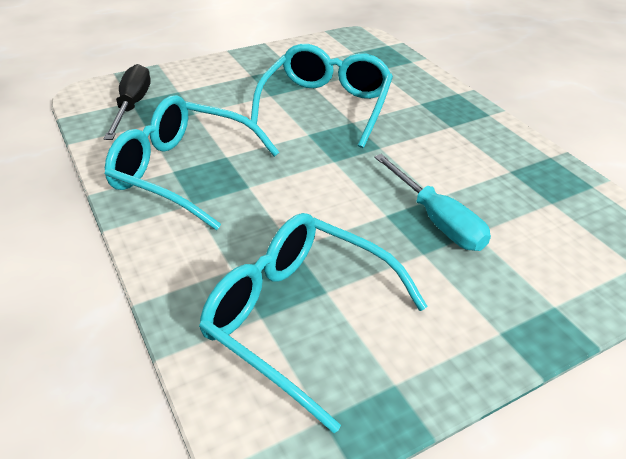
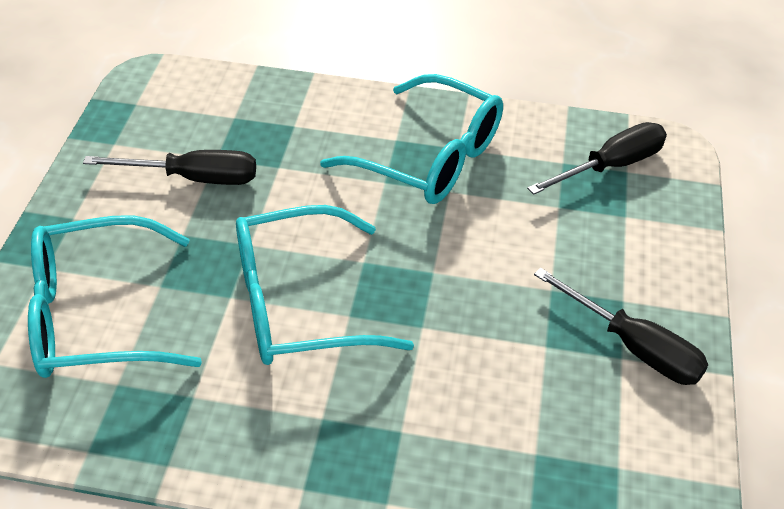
black screwdriver: [104,64,150,140] = 1 -> [83,150,256,185] [527,122,667,195] [534,268,708,385] = 3
turquoise screwdriver: [374,154,491,251] = 1 -> none = 0

